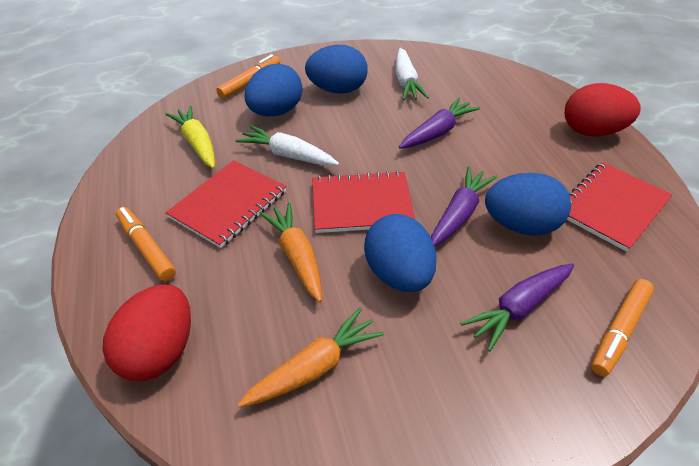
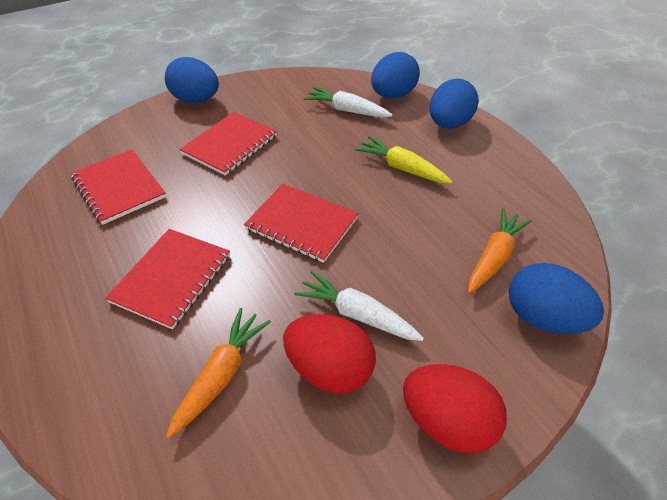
orange marker: [116,207,176,281] [216,54,280,99] [591,279,654,377] = 3 -> none = 0
purple carrot: [399,97,480,149] [431,166,497,247] [460,263,574,351] = 3 -> none = 0
red notebook: [165,160,286,248] [312,171,415,233] [567,162,672,252] = 3 -> [71,149,166,225] [105,229,230,329] [179,112,277,176] [244,184,359,263] = 4

